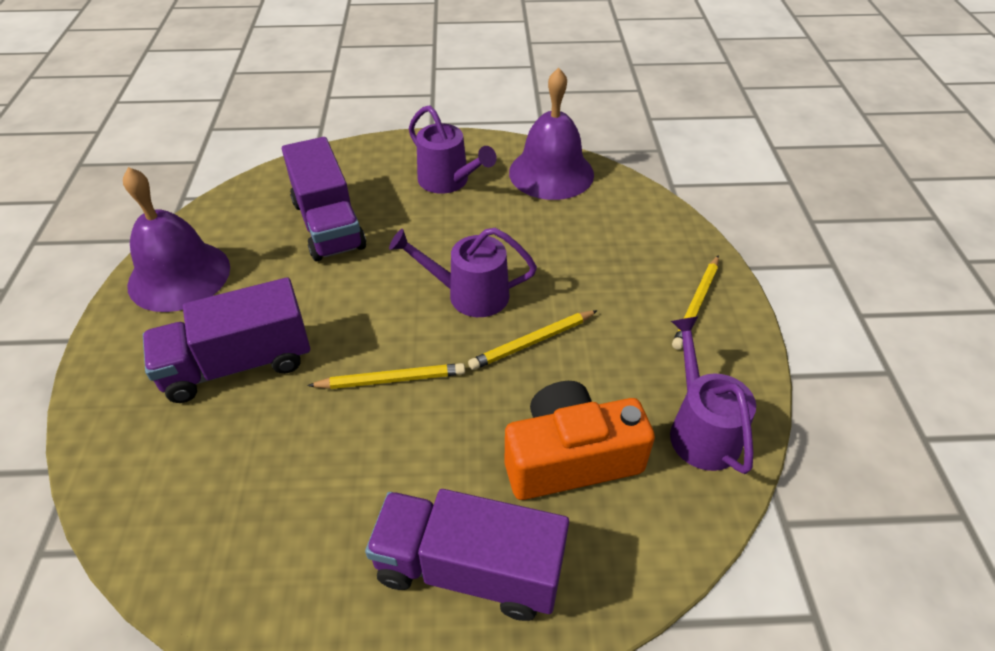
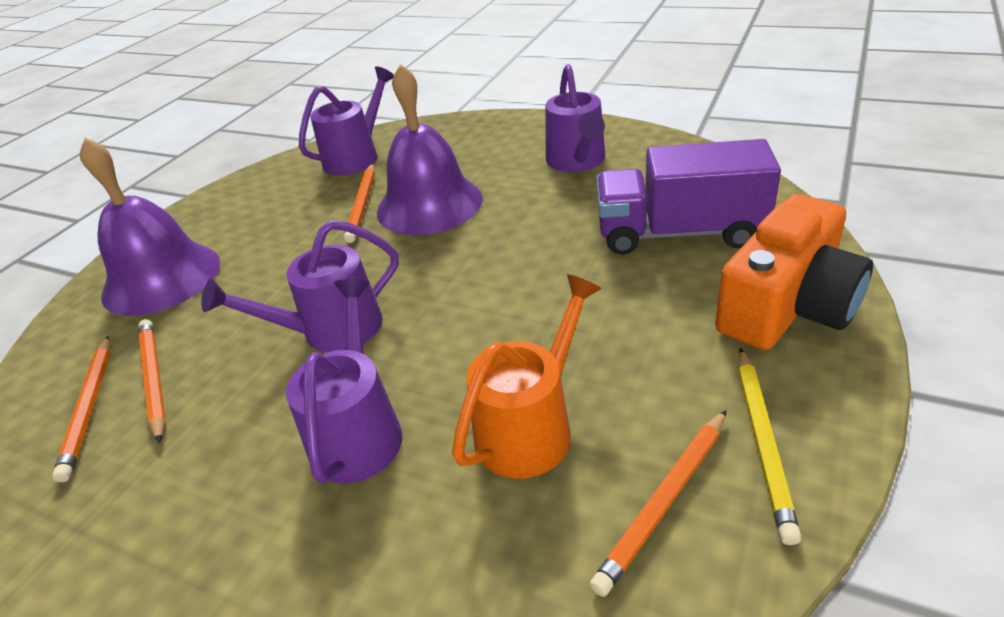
orange pencil: none = 0 -> [52,336,110,482] [138,319,166,444] [344,163,375,243] [590,410,727,597] = 4
orange watering can: none = 0 -> [452,274,602,478] = 1
purple truck: [143,277,310,403] [282,137,366,261] [365,489,569,621] = 3 -> [596,139,781,255] = 1
purple watering can: [389,228,537,317] [409,105,497,194] [670,316,756,474] = 3 -> [201,220,399,352] [286,279,402,484] [299,66,394,176] [545,64,605,172] = 4
yellow pencil: [307,363,465,389] [468,310,598,370] [672,255,719,350] = 3 -> [738,348,801,545] = 1

